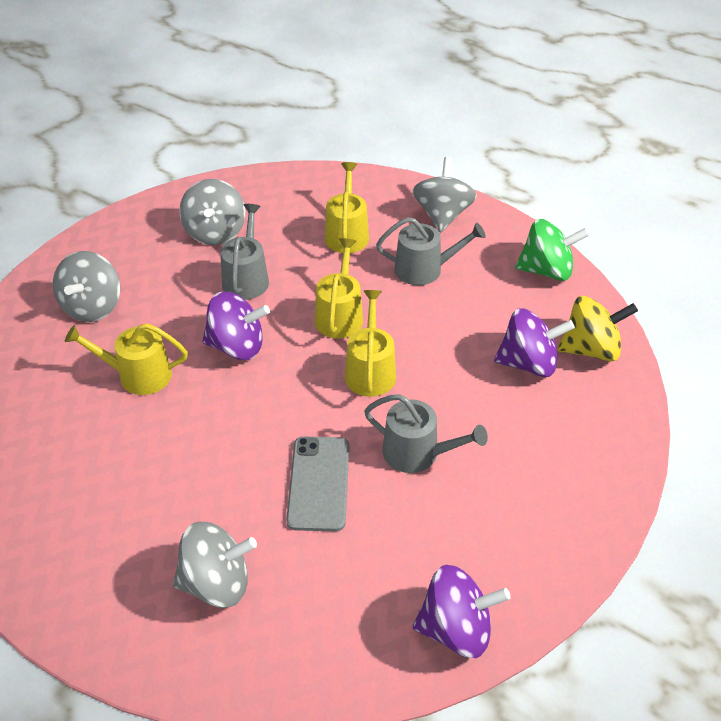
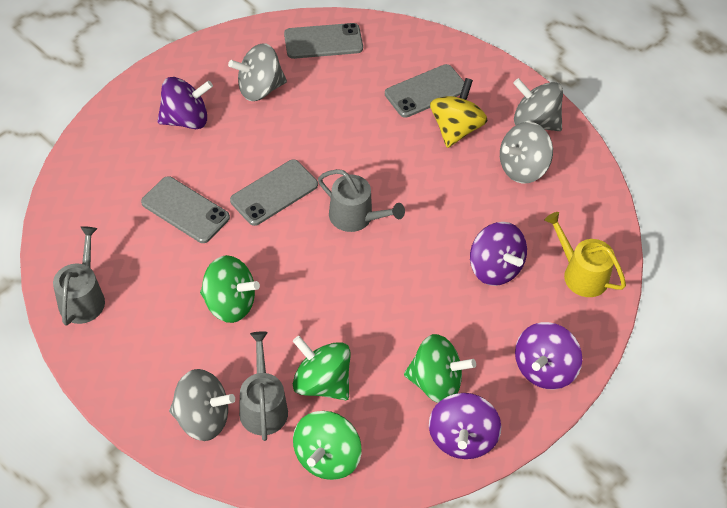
green spinning top: [515,219,589,281] = 1 -> [200,255,260,323] [293,336,351,400] [293,411,361,480] [404,334,476,403] = 4
grey phone: [286,437,349,532] = 1 -> [141,176,230,243] [230,159,318,226] [284,23,363,59] [385,64,464,118] = 4
purple spinning top: [202,291,270,360] [413,565,511,658] [494,308,575,377] = 3 -> [157,77,213,129] [429,393,501,459] [470,222,527,286] [515,322,582,389] = 4
yellow watering can: [65,323,188,395] [315,238,363,339] [325,162,369,253] [345,290,396,397] = 4 -> [544,212,626,297] = 1

